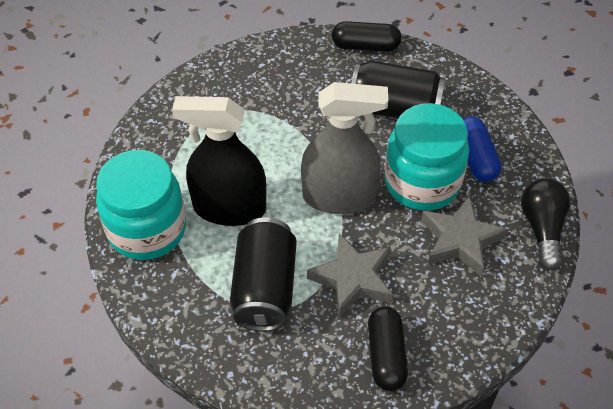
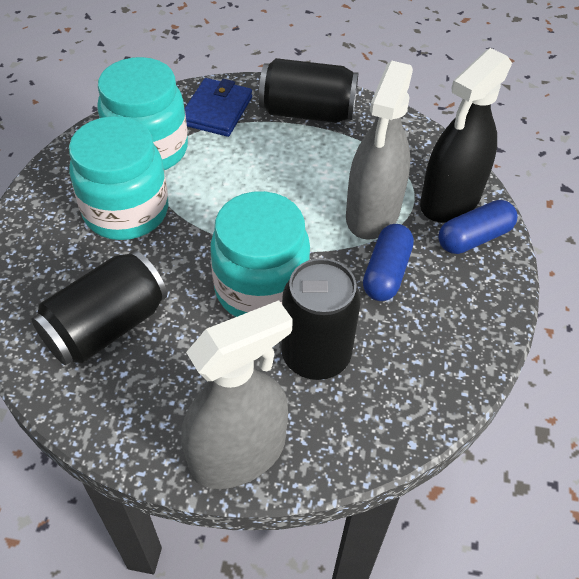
black can: [230,217,297,331] [351,60,445,118] = 2 -> [31,250,167,365] [259,58,358,123] [281,258,361,380] = 3
black capsule: [332,21,402,52] [368,306,408,391] = 2 -> none = 0
black light bulb: [521,178,571,270] = 1 -> none = 0
blue capsule: [463,116,502,182] = 1 -> [363,224,414,301] [438,200,517,254] = 2
blue wallet: none = 0 -> [184,78,252,137] = 1
grey spray bottle: [301,82,388,214] = 1 -> [181,300,293,489] [346,61,413,240] = 2
grey star: [307,233,393,318] [421,196,508,276] = 2 -> none = 0
turquoise jar: [96,150,186,260] [385,103,469,211] = 2 -> [69,116,168,240] [97,57,188,170] [210,191,310,317] = 3

